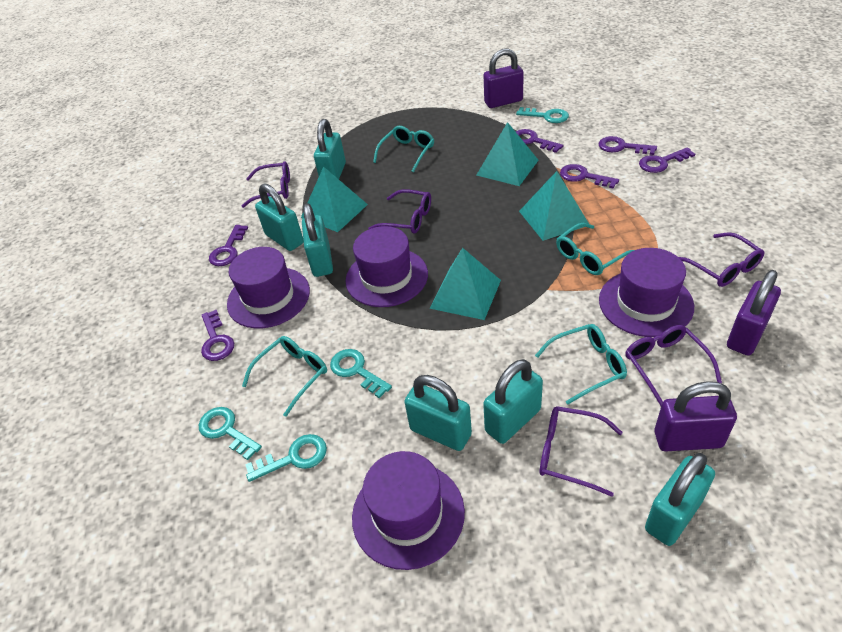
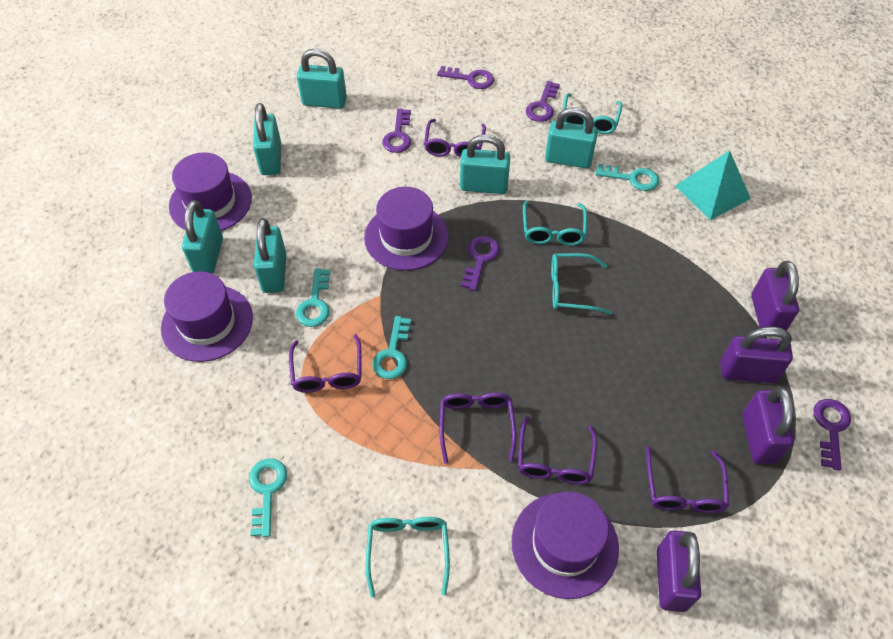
purple key: [201,309,234,361] [209,225,248,266] [516,129,563,153] [560,164,619,189] [599,136,657,155] [639,147,695,173] = 6 -> [382,109,411,153] [437,66,494,89] [461,236,500,291] [526,81,560,122] [813,399,851,471] = 5
purple padlock: [484,49,524,108] [654,381,737,451] [727,270,781,355] = 3 -> [657,531,701,612] [720,327,793,383] [742,386,794,464] [751,261,799,331] = 4
turquoise pyramid: [301,166,368,232] [429,248,501,320] [476,122,539,186] [519,171,589,241] = 4 -> [675,150,751,220] = 1

